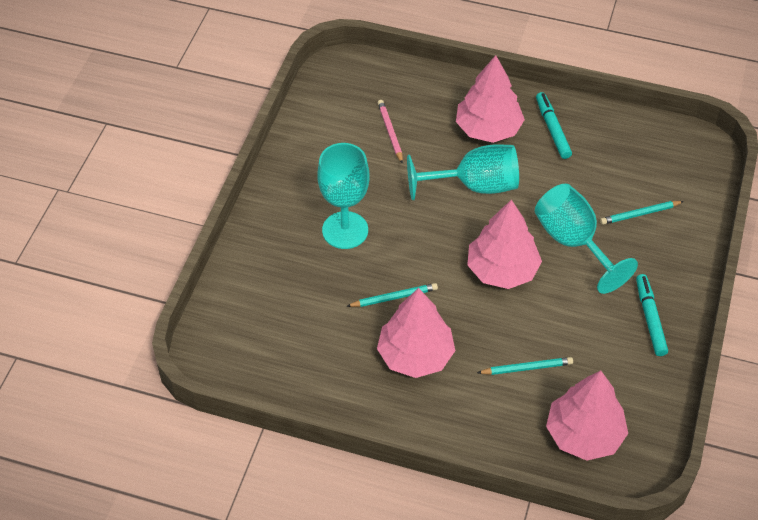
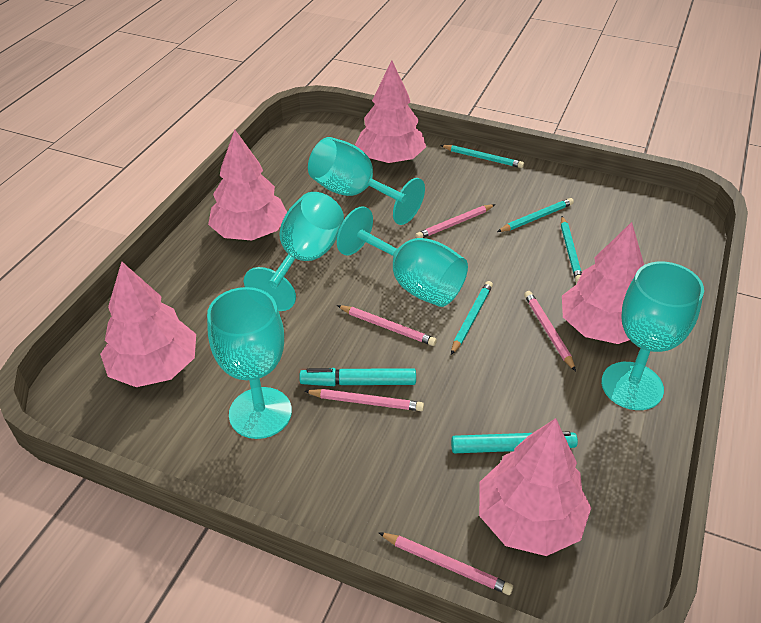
pink pencil: [378,100,403,164] = 1 -> [304,389,424,411] [337,305,437,346] [378,532,513,595] [416,204,495,238] [524,291,576,371] = 5
pink tree: [377,288,455,378] [456,55,525,143] [467,200,542,289] [546,370,628,461] = 4 -> [100,261,196,387] [208,129,287,240] [355,60,426,163] [479,418,591,556] [562,222,644,344] = 5
turquoise goblet: [317,143,369,249] [407,144,519,200] [535,184,638,294] = 3 -> [207,287,292,439] [244,192,344,311] [308,137,425,225] [337,206,468,307] [601,262,704,410] = 5
turquoise pencil: [346,283,438,307] [477,357,573,375] [600,201,684,225] = 3 -> [440,145,524,168] [451,281,493,355] [497,198,574,232] [561,216,582,282] = 4

